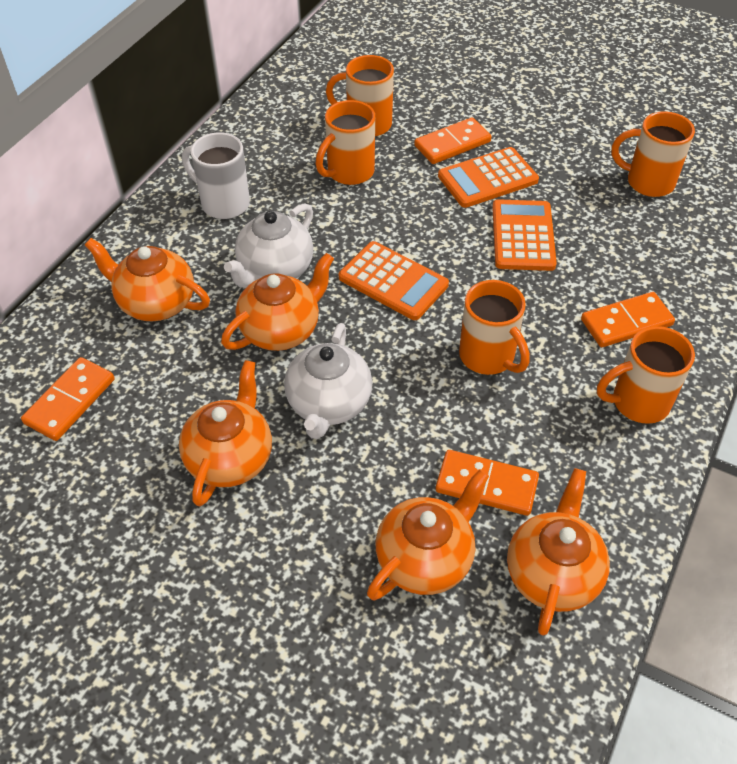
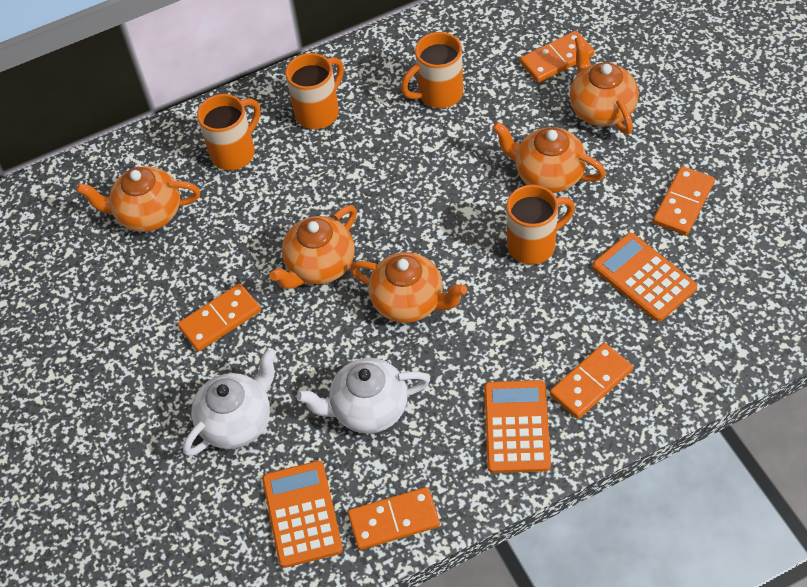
orange domino: [21,357,115,441] [414,118,492,164] [436,450,539,516] [581,292,675,347] = 4 -> [178,283,261,352] [348,487,440,550] [520,31,595,83] [550,343,633,419] [653,166,715,235] = 5
orange mug: [316,100,375,185] [326,55,394,137] [459,280,530,375] [597,326,695,424] [612,111,695,197] = 5 -> [197,94,260,170] [285,53,344,129] [401,32,463,108] [507,185,575,265] = 4
white mug: [182,132,250,219] = 1 -> none = 0

